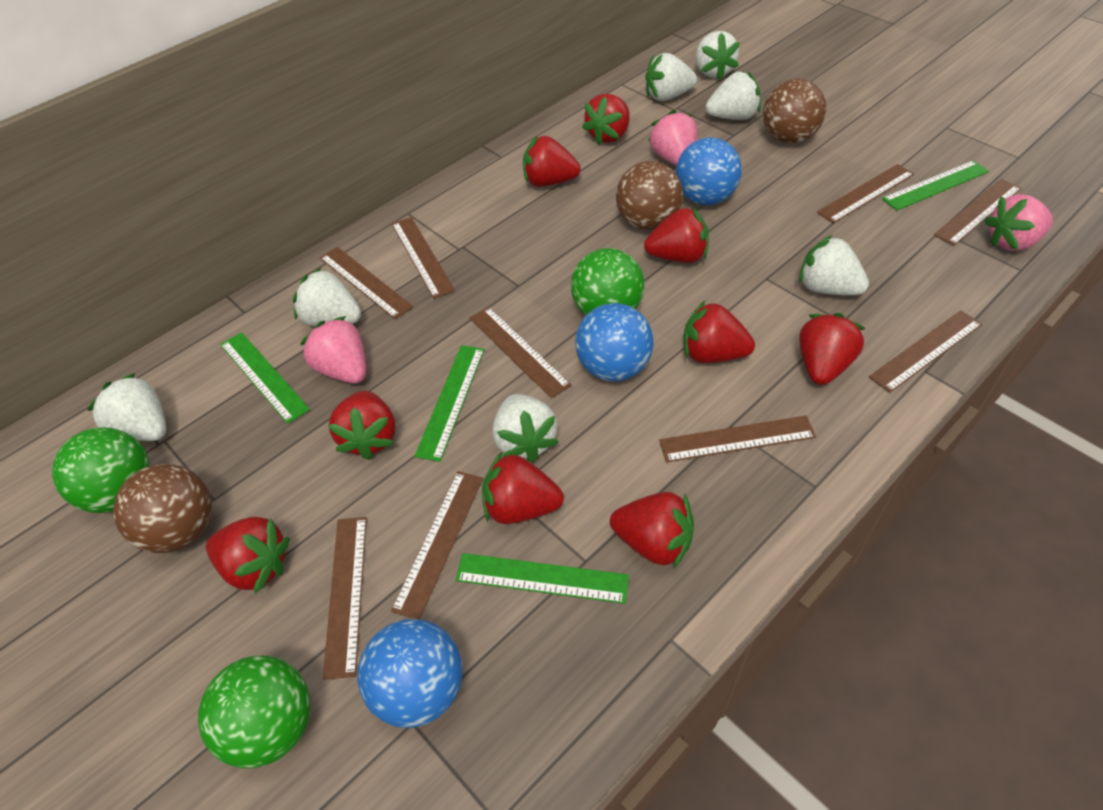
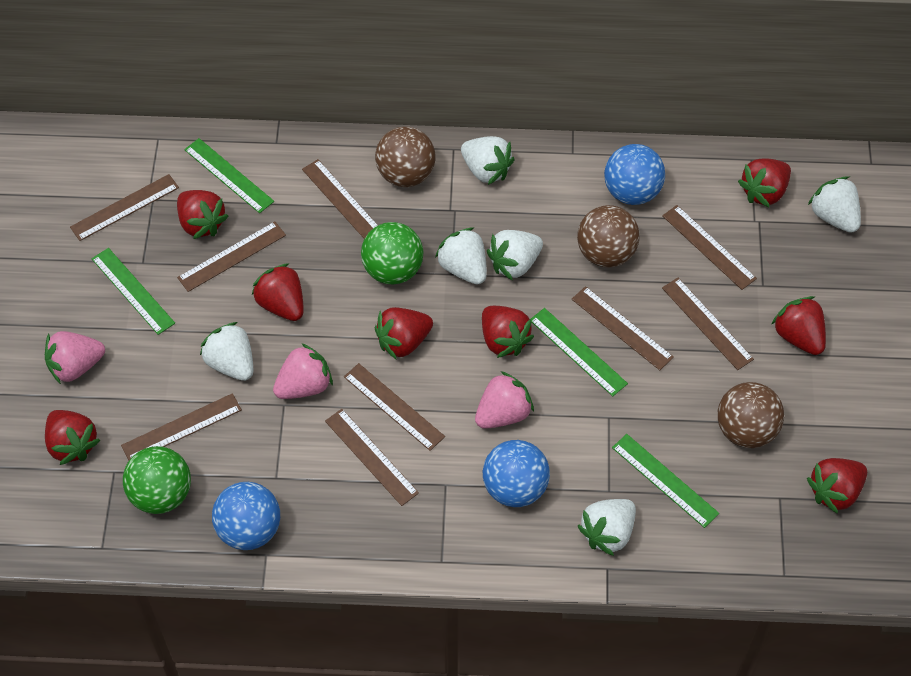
green ball: [52,427,150,513] [198,656,311,769] [571,248,645,315] = 3 -> [123,446,191,514] [361,222,423,284] = 2
red strawberry: [206,517,290,594] [328,391,396,460] [482,451,564,524] [523,136,581,187] [582,94,630,145] [610,492,694,568] [644,206,709,263] [683,301,755,363] [799,313,866,385] = 9 -> [45,410,100,465] [177,190,228,239] [252,263,304,321] [375,307,433,360] [482,306,534,358] [738,158,791,207] [771,296,826,355] [807,458,867,514] = 8
white strawberry: [87,373,167,441] [293,268,361,326] [493,394,559,463] [645,53,697,101] [696,31,740,80] [706,71,761,120] [799,235,869,295] = 7 -> [200,322,253,381] [435,228,487,285] [461,136,515,185] [487,230,543,281] [578,499,636,556] [808,176,861,233] = 6

